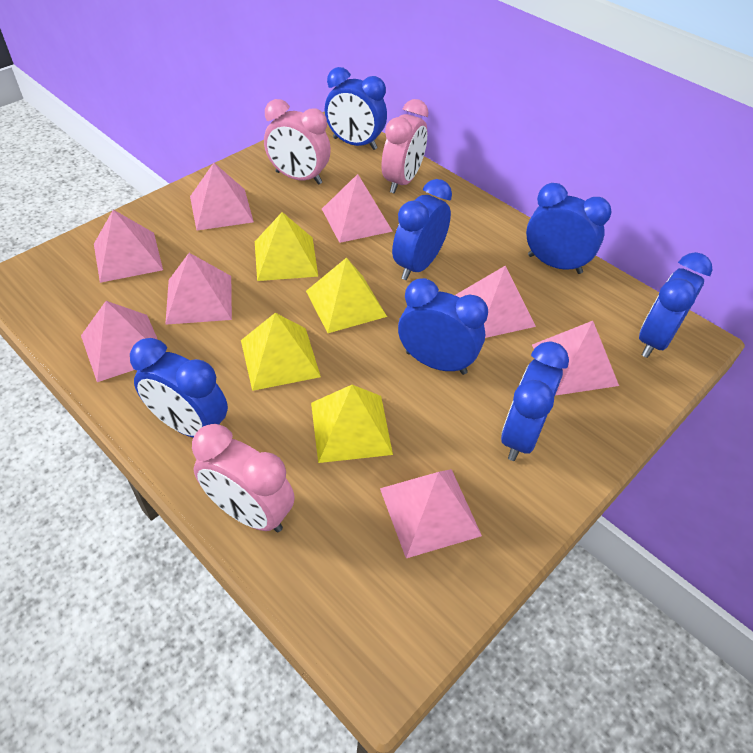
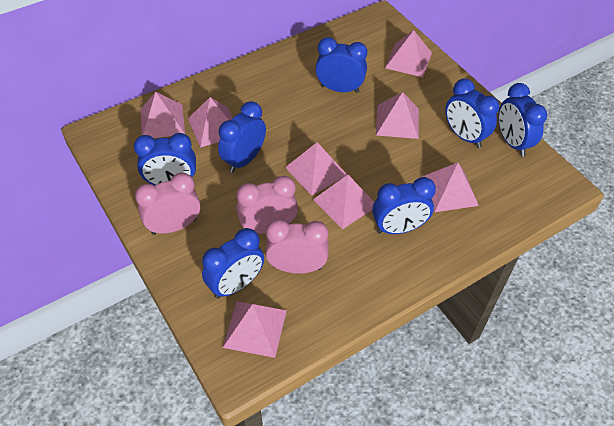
yellow pyramid: [241,313,321,391] [255,212,318,281] [306,257,387,333] [311,385,393,463] = 4 -> none = 0

